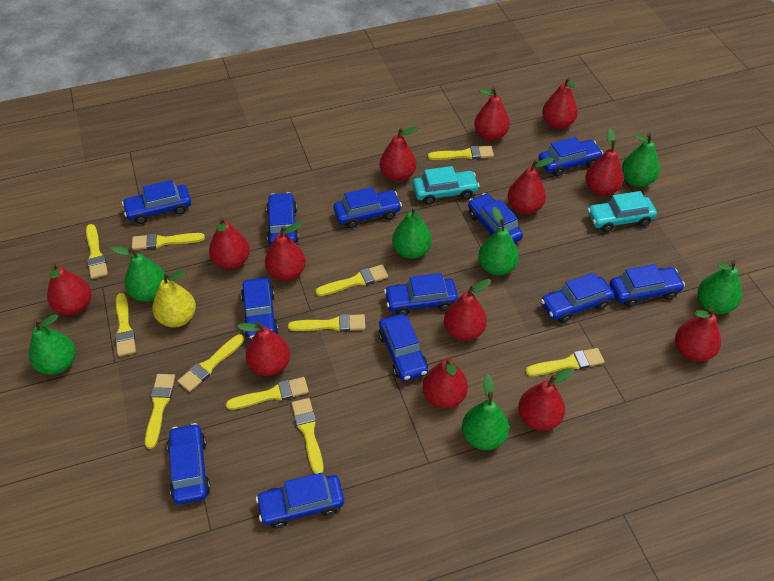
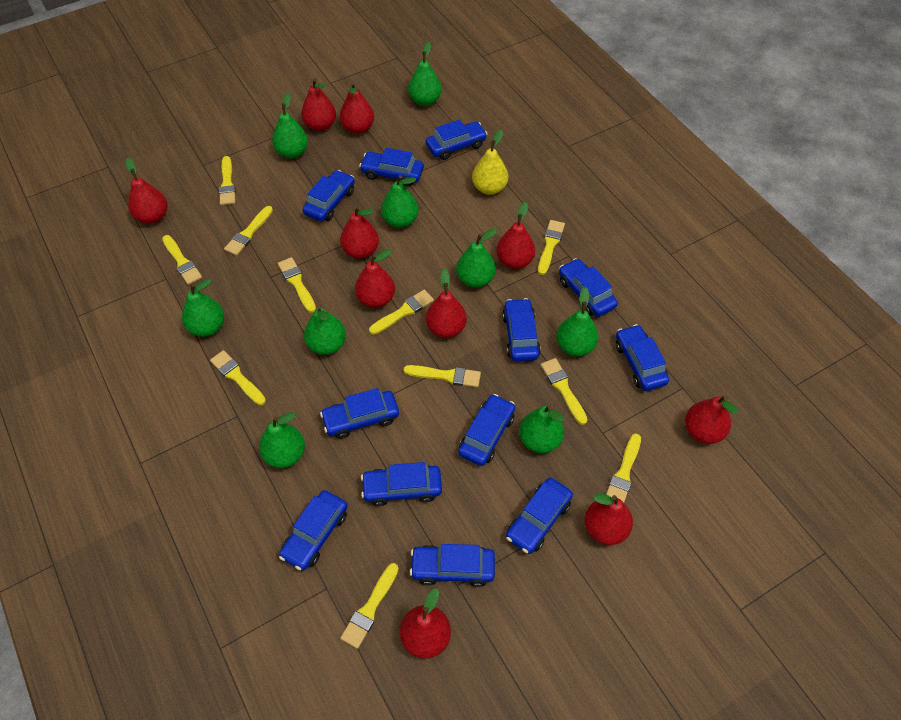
green pear: [29,314,76,375] [111,246,165,302] [392,206,432,259] [462,374,509,450] [478,207,519,276] [622,133,660,187] [697,260,742,314] = 7 -> [182,279,224,337] [259,412,305,468] [272,92,308,159] [304,305,346,355] [381,175,419,228] [408,42,442,106] [456,228,497,288] [519,405,564,453] [556,287,599,356] = 9
red pear: [47,263,91,315] [209,217,250,269] [237,321,290,376] [265,222,306,281] [380,127,418,182] [423,356,468,408] [444,279,491,341] [474,87,510,141] [508,157,554,214] [518,368,574,431] [542,77,578,129] [585,129,624,196] [675,307,721,362] = 13 -> [126,158,167,224] [301,79,336,131] [340,82,374,134] [340,206,379,259] [355,249,395,308] [400,588,451,659] [426,268,467,338] [496,202,535,269] [585,494,633,545] [685,396,738,444] = 10
turquoise car: [413,166,479,205] [587,191,657,232] = 2 -> none = 0

